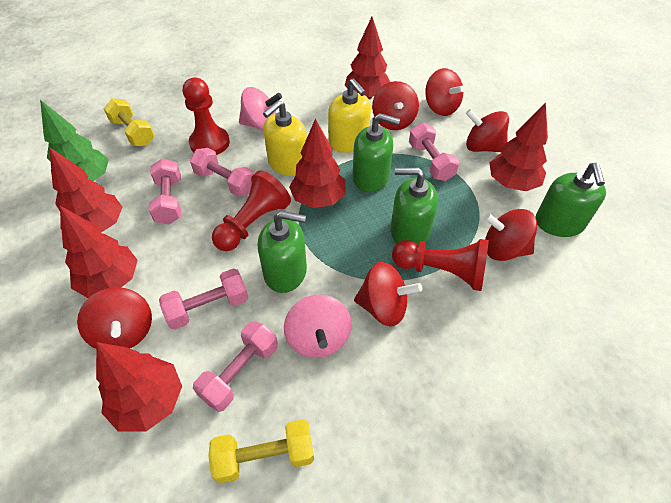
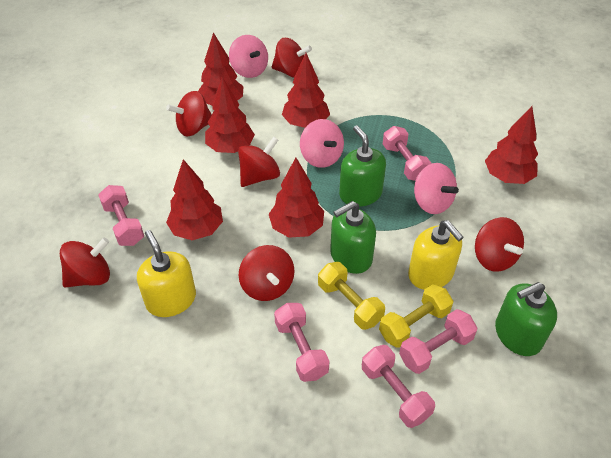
green soap dispenser: [258,211,307,293] [353,113,400,192] [391,167,438,246] [536,162,606,237] = 4 -> [330,201,376,274] [339,125,386,207] [495,282,557,356] = 3
green tree: [40,100,109,181] = 1 -> none = 0
pink spinning top: [239,87,282,130] [284,295,352,358] = 2 -> [229,35,268,78] [300,119,344,168] [414,163,459,214] = 3
red pawn: [183,78,230,155] [212,170,291,251] [392,239,489,291] = 3 -> none = 0

